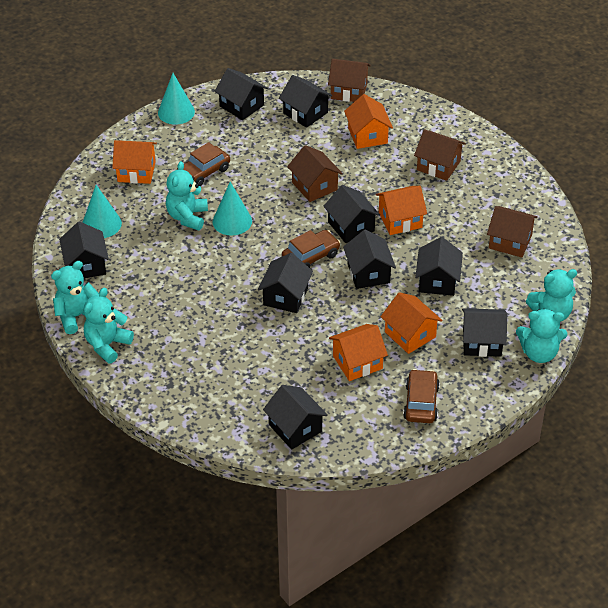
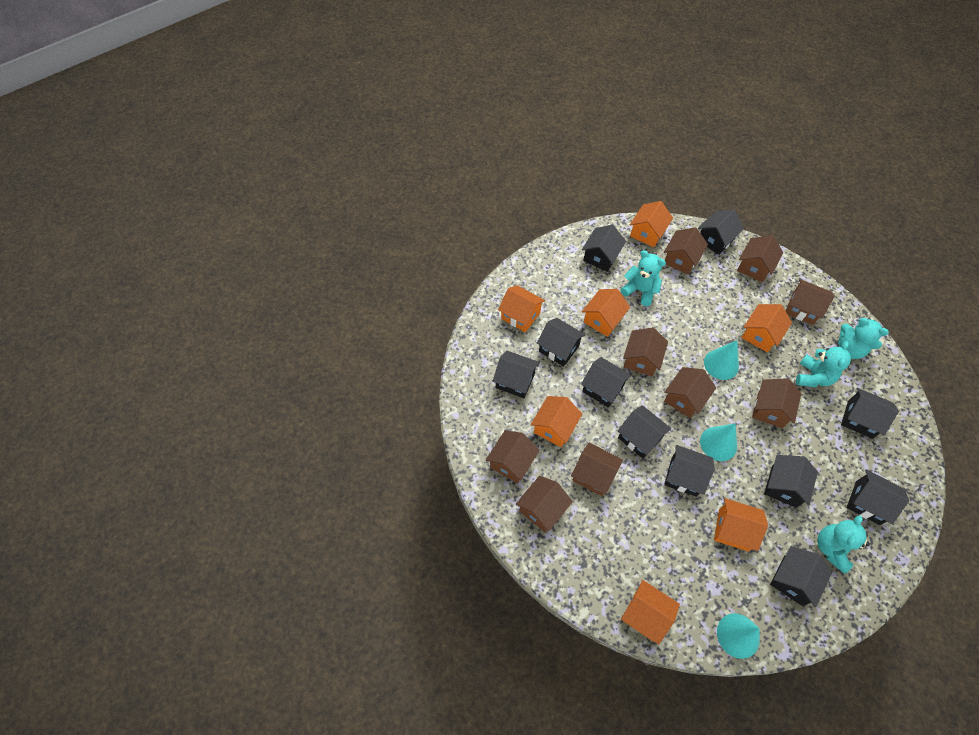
black house: [59,222,109,278] [214,68,268,120] [258,253,313,313] [263,385,328,449] [279,75,332,128] [324,185,380,243] [343,230,396,289] [415,237,463,296] [462,308,507,357] = 9 -> [493,351,539,398] [537,318,585,366] [581,357,631,408] [582,225,626,272] [618,405,671,459] [664,445,714,497] [698,209,744,255] [764,455,818,508] [770,546,832,607] [841,388,899,439] [846,470,909,525] = 11
brown car: [176,142,230,186] [282,230,340,268] [403,369,440,423] = 3 -> none = 0
brown house: [287,145,343,202] [328,59,371,102] [414,129,466,181] [487,206,538,258] = 4 -> [486,430,540,484] [516,476,573,532] [571,443,623,496] [623,327,668,376] [664,227,708,275] [664,367,716,418] [737,235,783,283] [752,378,801,429] [786,279,835,325] = 9
orange house: [112,140,157,184] [329,324,388,381] [344,94,393,149] [376,186,427,235] [381,292,442,354] = 5 -> [498,285,545,332] [531,396,582,447] [582,289,630,337] [621,580,680,644] [630,201,673,247] [714,498,768,551] [741,304,792,352] = 7
turquoise teddy bear: [51,261,99,334] [84,288,134,364] [166,161,208,231] [516,309,567,363] [526,269,577,321] = 5 -> [621,250,666,306] [796,341,851,387] [817,515,870,574] [838,318,889,359] = 4

